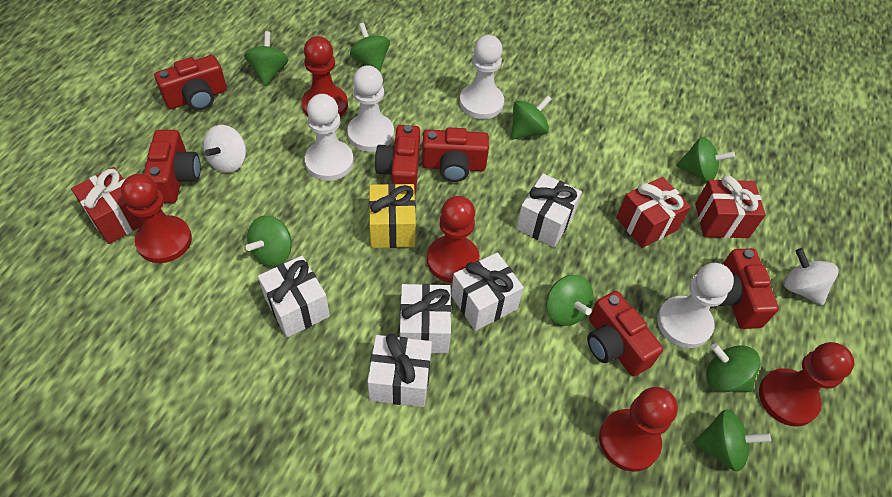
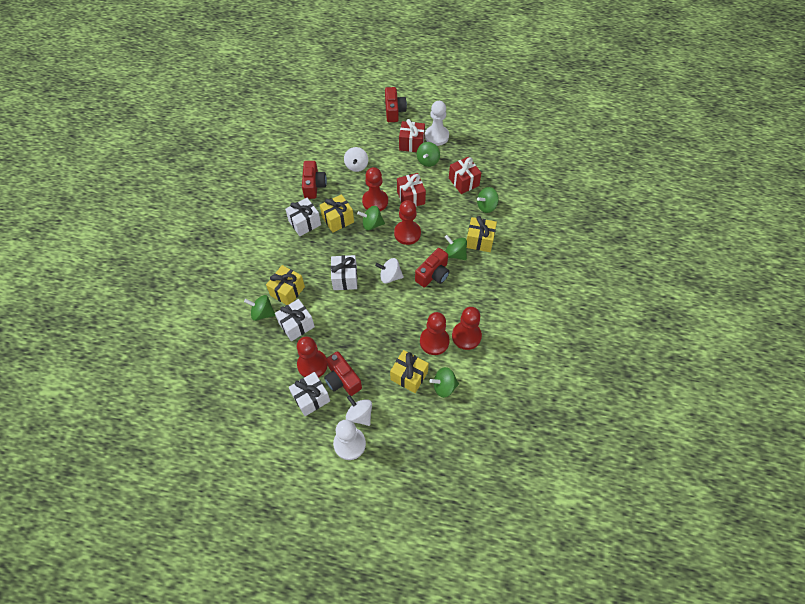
green spinning top: [244,31,288,86] [246,215,292,267] [350,23,390,72] [511,95,551,140] [546,275,594,326] [676,137,735,182] [693,409,771,472] [706,343,760,392] = 8 -> [244,295,276,321] [357,206,385,230] [417,142,440,167] [430,367,459,398] [445,235,467,260] [477,187,499,213] = 6
red camera: [144,130,201,203] [154,55,227,110] [375,125,420,194] [422,127,489,182] [587,291,663,376] [718,248,779,329] = 6 -> [302,161,327,199] [324,351,362,396] [385,87,407,122] [415,248,450,287] = 4
white gift: [258,256,330,338] [367,334,432,407] [400,284,452,353] [451,252,524,331] [516,174,582,248] = 5 -> [275,299,315,341] [285,198,321,236] [289,372,330,416] [331,255,357,290] = 4
white pawn: [305,94,354,181] [347,66,394,152] [460,35,504,119] [657,263,734,348] = 4 -> [333,420,366,460] [425,101,449,146] = 2
white spinning top: [203,125,246,173] [783,248,838,305] = 2 -> [344,147,368,172] [346,395,372,426] [375,258,404,283] = 3
yellow gift: [369,183,416,248] = 1 -> [266,265,305,305] [320,194,354,233] [390,350,429,393] [467,216,497,252] = 4

